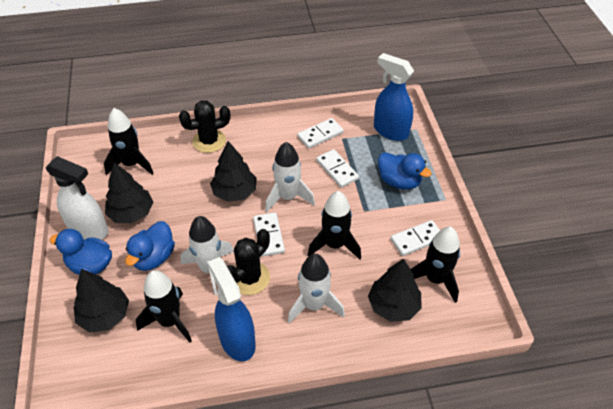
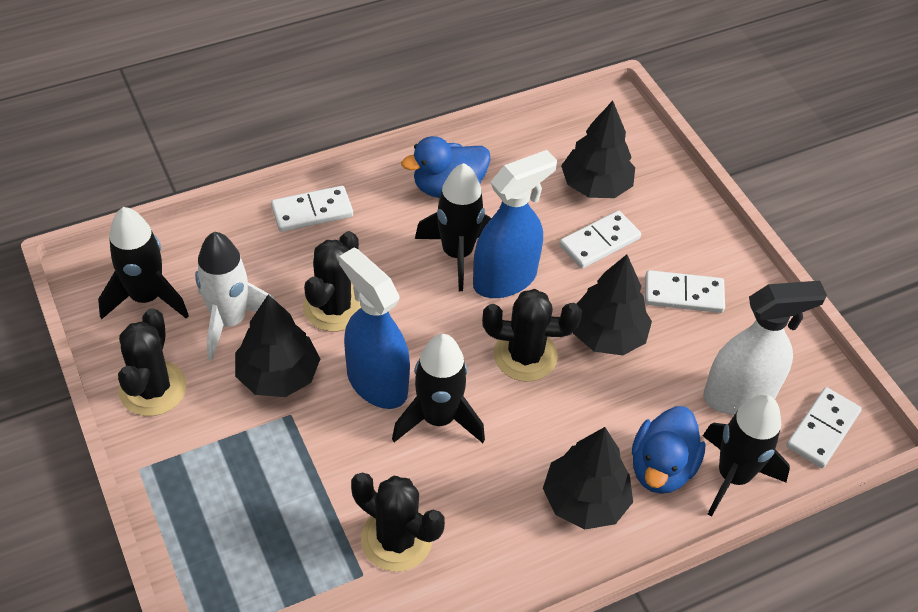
black cactus: [179,100,230,153] [227,229,270,295] = 2 -> [118,308,187,416] [303,231,361,332] [351,472,445,572] [482,289,582,381] = 4
blue duck: [49,229,112,275] [125,221,175,271] [378,152,432,190] = 3 -> [401,136,491,198] [632,406,706,494] = 2
white rocket: [180,216,234,295] [265,142,315,212] [288,254,345,324] = 3 -> [195,232,275,361] = 1

